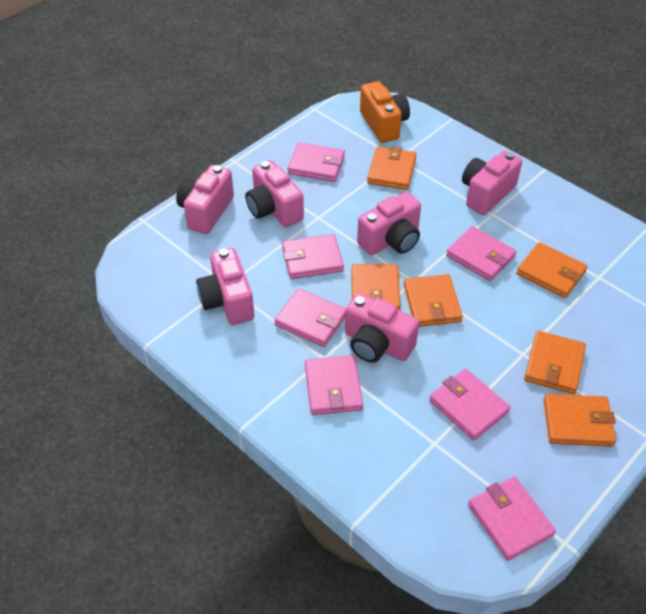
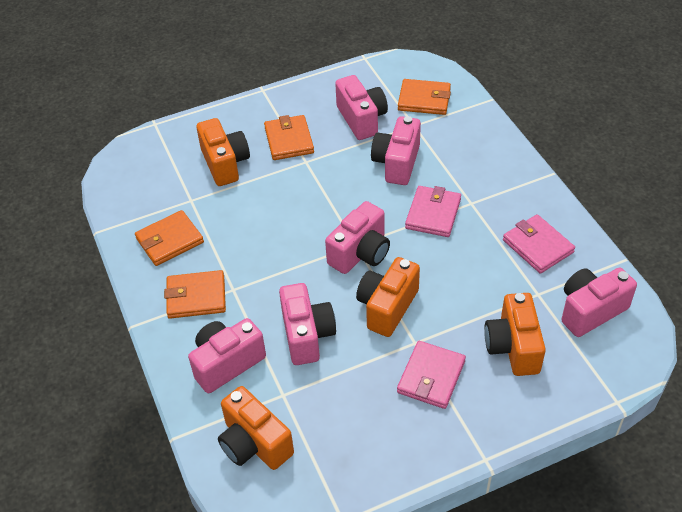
orange camera: [360,81,410,143] = 1 -> [196,118,250,186] [218,386,294,470] [356,257,420,337] [484,293,546,376] = 4
orange wallet: [352,264,400,310] [367,146,417,190] [404,274,463,327] [516,242,588,298] [524,331,586,394] [543,394,616,447] = 6 -> [135,210,204,266] [164,270,226,319] [264,115,314,160] [398,79,451,115] = 4
pink wallet: [274,288,346,347] [282,234,344,279] [288,142,345,182] [305,355,363,415] [429,369,511,440] [446,226,517,281] [468,477,556,561] = 7 -> [397,341,466,409] [405,186,461,237] [503,214,575,274] = 3

